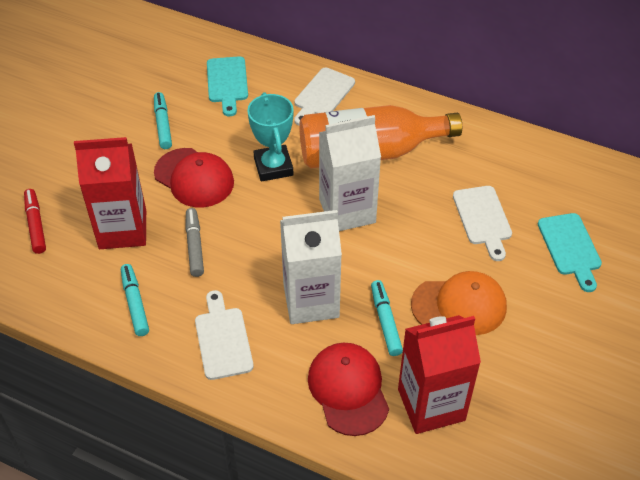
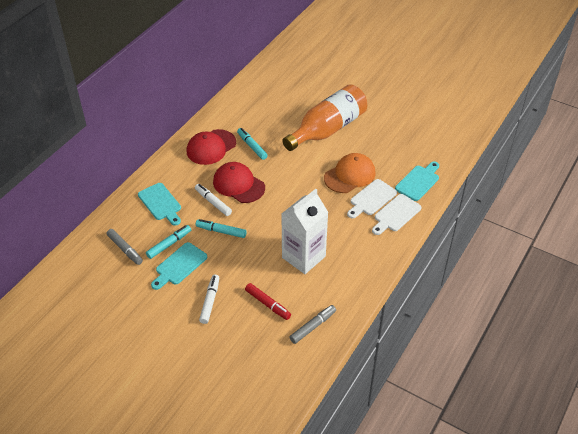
grey marker: [186,208,204,277] = 1 -> [107,229,143,265] [289,305,336,344] = 2
red carton: [74,137,146,249] [398,315,481,434] = 2 -> none = 0
turquoise cutting board: [207,56,248,116] [538,213,602,292] = 2 -> [138,183,181,226] [151,242,207,290] [395,161,439,201] = 3
turquoise trophy: [247,92,294,182] = 1 -> none = 0
white carton: [280,210,342,324] [319,115,381,231] = 2 -> [282,189,329,274] = 1
white cutting board: [195,290,254,380] [294,68,355,125] [453,186,512,261] = 3 -> [347,179,397,218] [372,194,421,235] = 2
white marker: none = 0 -> [195,184,232,216] [199,275,219,324] = 2

